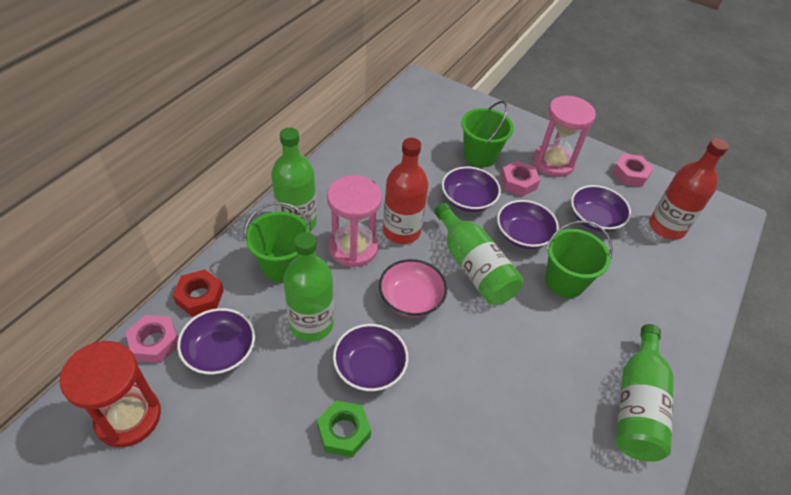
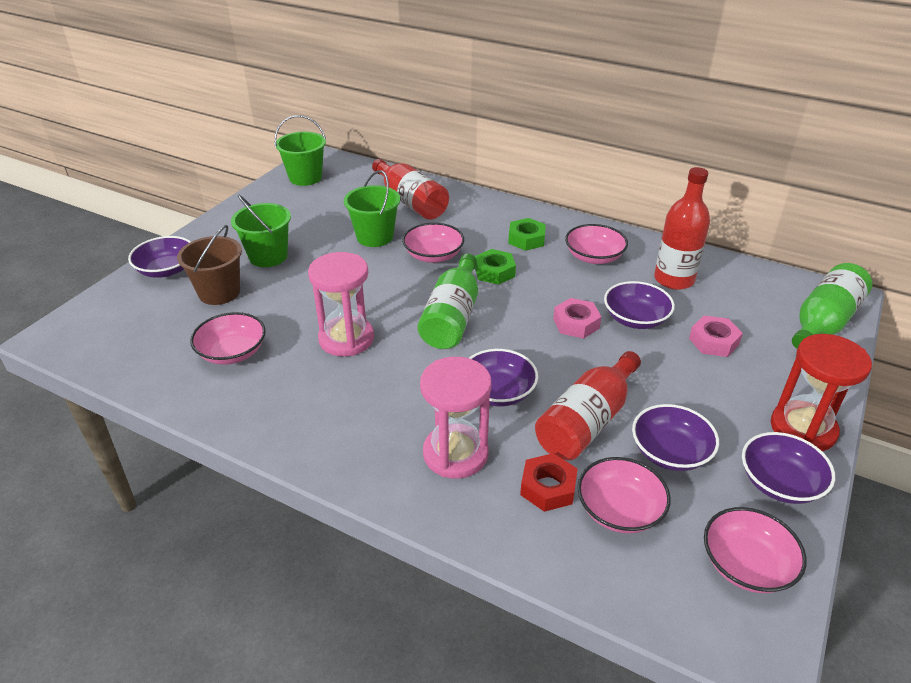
brown bucket: none = 0 -> [177,225,242,305] = 1
green bottle: [271,128,317,230] [283,232,334,342] [434,203,523,305] [616,324,674,462] = 4 -> [418,254,478,349] [792,263,873,349] = 2
green nut: [317,400,371,457] = 1 -> [475,249,516,285] [508,218,546,251] = 2
pink bowl: [379,259,447,317] = 1 -> [190,312,266,365] [402,223,464,263] [565,224,628,264] [577,457,671,533] [704,507,807,593] = 5
pink nut: [125,315,178,363] [500,161,540,196] [612,154,654,187] = 3 -> [553,298,601,339] [689,315,743,357] = 2
red bottle: [383,138,428,244] [649,138,729,240] = 2 -> [372,159,449,220] [535,351,641,460] [654,167,710,290] = 3

